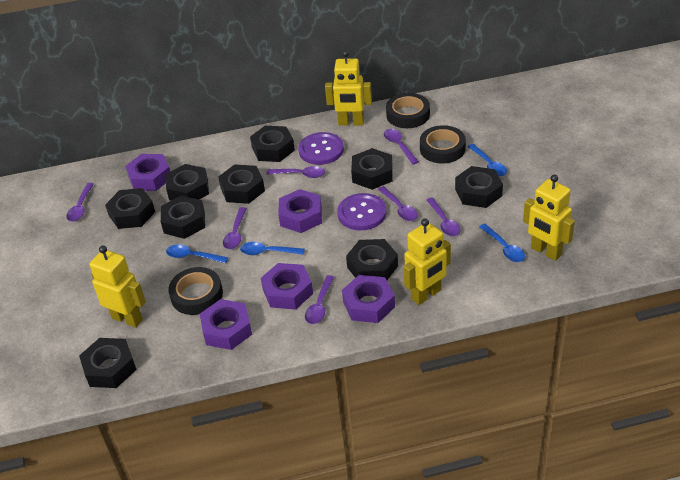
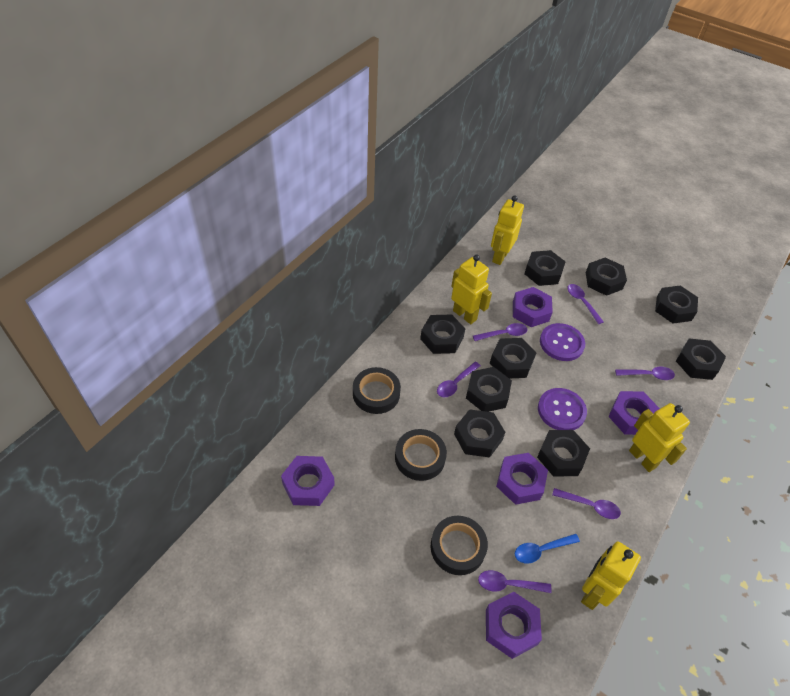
blue spoon: [166,244,228,263] [240,242,305,255] [468,144,507,176] [479,224,525,262] = 4 -> [515,534,580,564] = 1
purple spoon: [66,183,94,222] [223,207,247,249] [267,166,325,178] [305,275,334,324] [378,186,418,221] [384,129,419,164] [426,197,460,237] = 7 -> [437,362,481,397] [473,323,527,341] [478,570,552,593] [552,488,621,519] [567,284,604,324] [615,367,675,380] = 6

